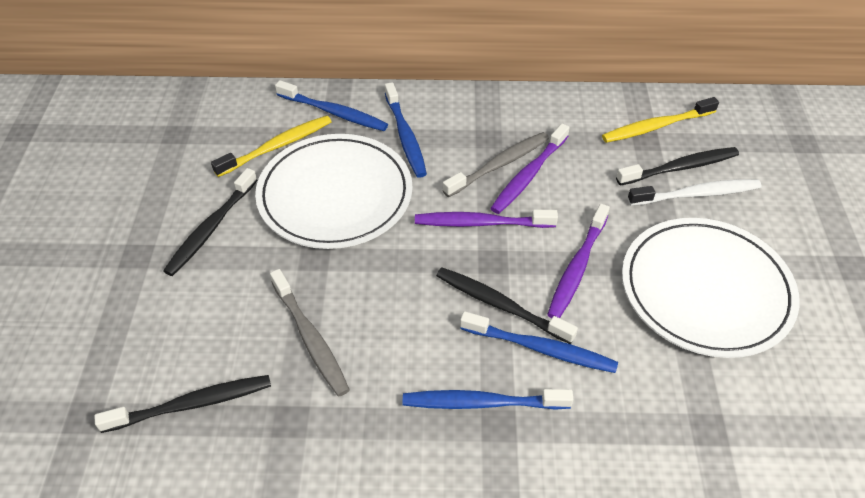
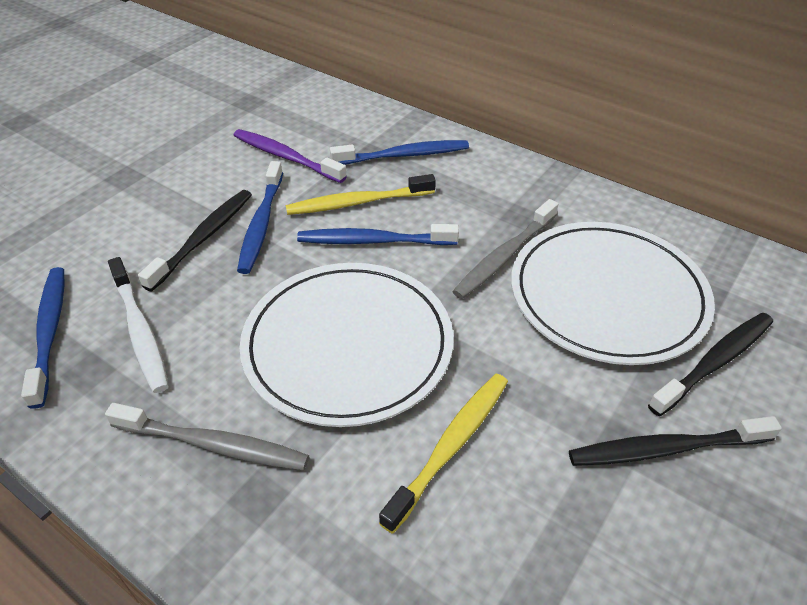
black toothbrush: [94,375,271,433] [163,168,257,276] [436,267,578,344] [616,147,739,185] = 4 -> [138,190,252,291] [569,416,782,466] [648,313,773,416] = 3
purple toothbrush: [415,209,558,228] [490,123,570,214] [547,204,610,318] = 3 -> [234,129,347,183] = 1

